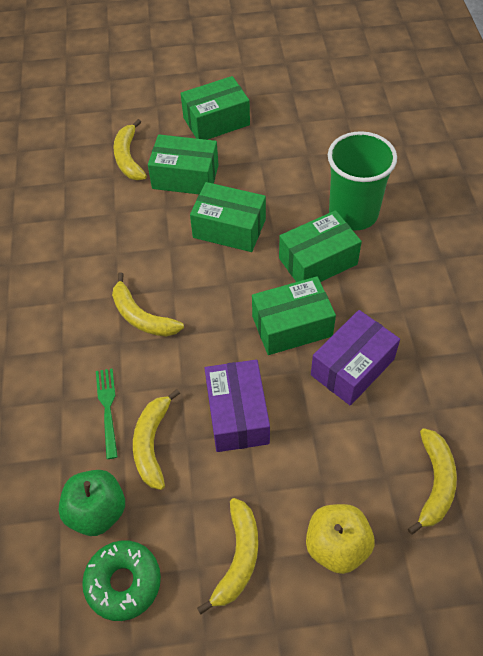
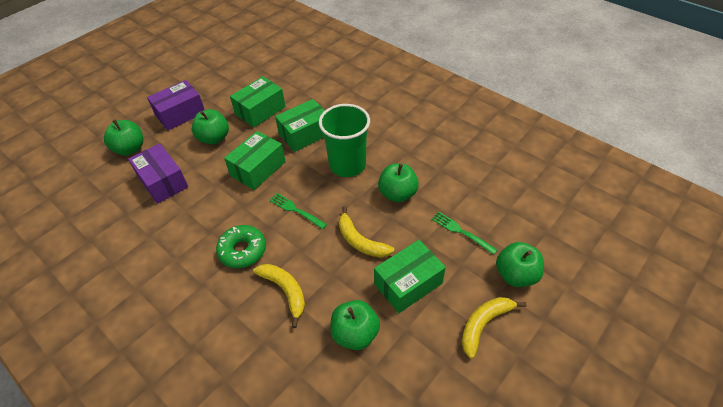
green apple: [58,470,125,536] = 1 -> [104,120,143,156] [192,109,229,144] [330,300,380,350] [378,164,419,202] [496,242,544,287] = 5
green box: [148,135,219,195] [181,76,250,140] [190,182,266,252] [252,276,336,355] [279,210,362,282] = 5 -> [224,131,286,190] [230,76,286,128] [275,99,325,152] [374,240,446,313] = 4
green fork: [96,369,118,459] = 1 -> [270,193,327,229] [432,212,497,255] = 2
yellow apple: [306,504,374,574] = 1 -> none = 0
yellow banana: [112,272,184,337] [113,119,147,180] [133,389,180,490] [197,498,258,614] [408,428,457,535] = 5 -> [253,264,305,328] [339,206,394,258] [462,297,527,359] = 3

